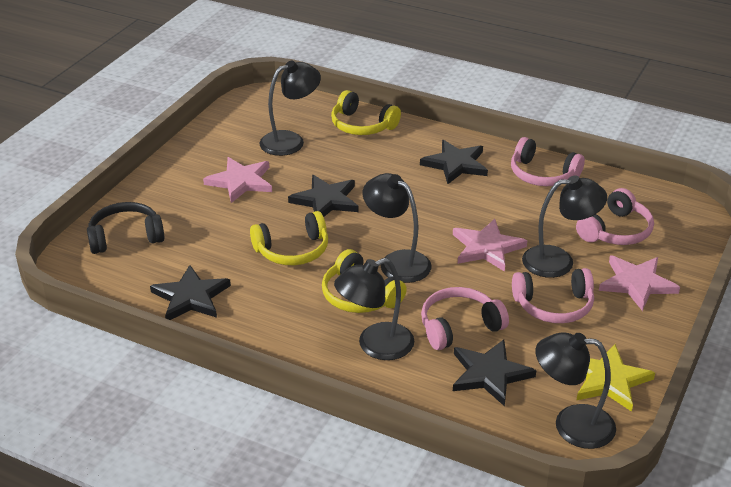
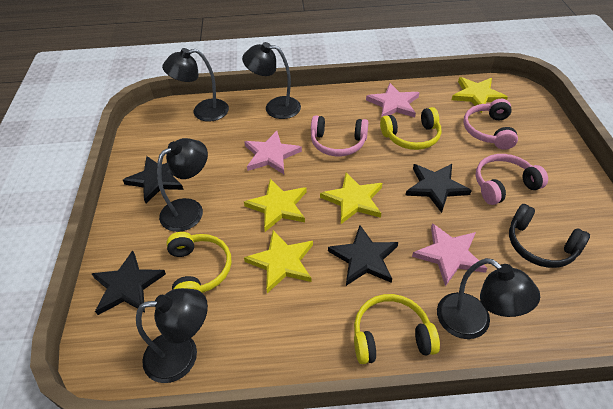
pink headphones: [421,287,509,350] [511,137,585,186] [512,268,594,323] [576,188,654,245] = 4 -> [311,115,368,156] [463,99,518,150] [476,154,548,205] = 3
yellow star: [577,344,655,412] = 1 -> [244,179,307,232] [244,230,313,293] [320,172,382,224] [451,77,508,113] = 4

